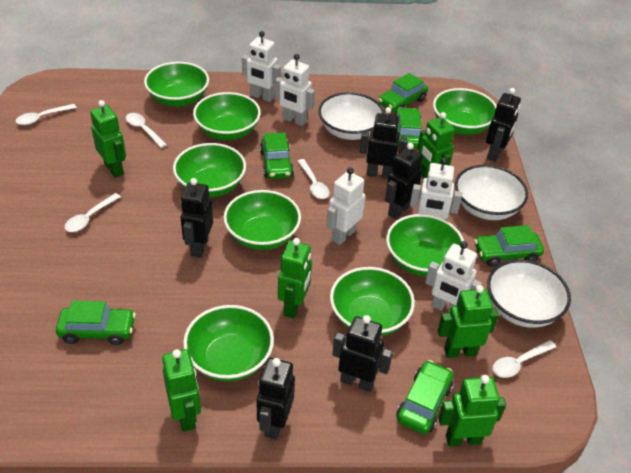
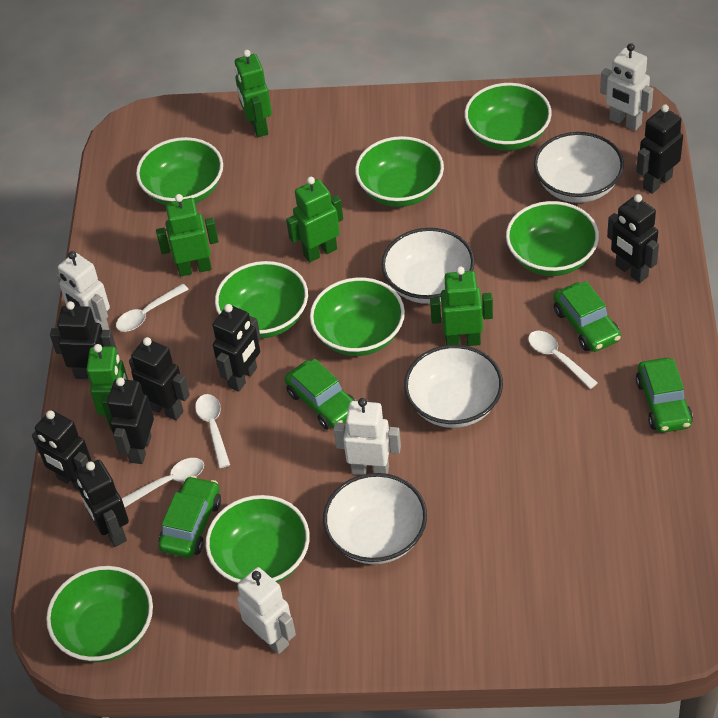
black robot: [181,178,213,258] [257,357,295,440] [332,315,393,392] [360,107,408,179] [385,143,423,219] [486,88,521,162] = 6 -> [32,410,92,491] [50,301,117,379] [76,460,129,547] [107,377,154,464] [129,337,190,421] [212,304,261,392] [607,194,659,283] [636,104,683,194] = 8
green car: [56,301,136,345] [260,132,294,179] [378,73,428,112] [394,107,422,148] [396,360,453,434] [474,225,544,267] = 6 -> [158,476,221,558] [284,359,356,430] [553,281,621,352] [636,358,693,433] = 4
green robot: [90,100,126,178] [162,349,201,432] [278,238,312,319] [417,112,455,178] [438,285,499,358] [438,375,506,446] = 6 -> [87,344,128,430] [156,194,219,277] [235,50,272,137] [286,177,343,263] [430,266,493,346] = 5
white bowl: [318,92,385,140] [455,165,528,220] [487,260,571,328] = 3 -> [323,473,427,564] [381,228,475,304] [404,345,503,428] [534,132,624,203] = 4
white robot: [242,31,281,102] [275,54,315,126] [326,167,365,245] [410,158,462,220] [425,241,482,313] = 5 -> [57,251,110,330] [237,567,296,654] [334,398,401,475] [600,43,653,131] = 4
white spoon: [16,104,77,125] [64,193,121,232] [126,113,167,148] [297,159,330,199] [493,340,556,378] = 5 -> [116,284,189,332] [122,458,204,507] [195,394,230,468] [528,331,598,389] = 4

